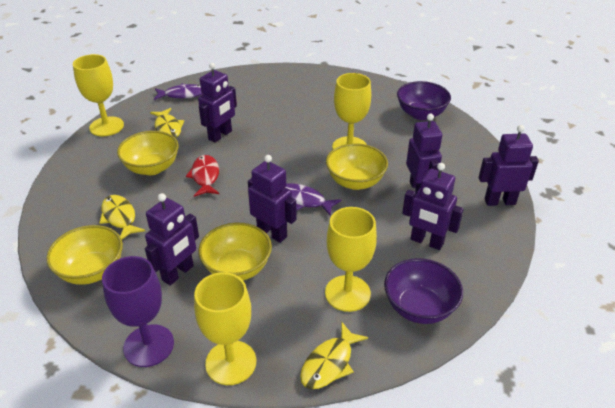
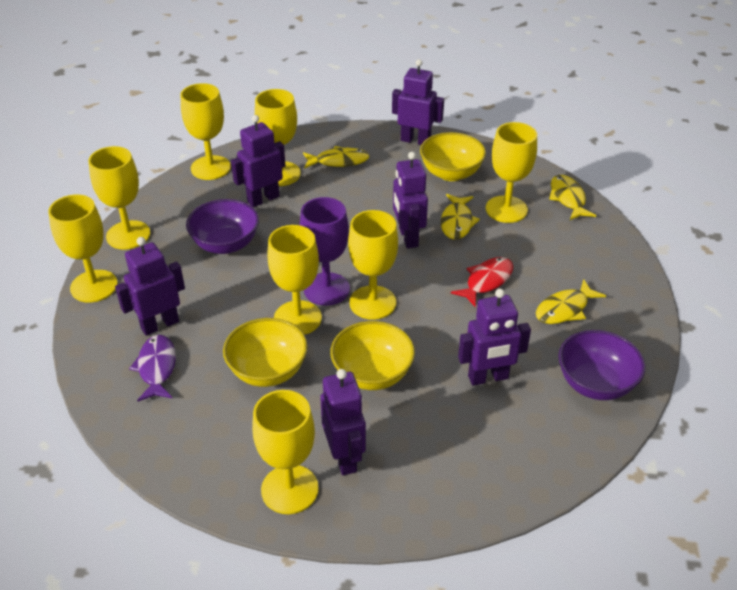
purple fish: [154,83,202,100] [286,183,341,216] = 2 -> [129,335,176,401] = 1
yellow bowl: [46,225,123,285] [117,131,179,175] [198,223,272,280] [326,143,388,190] = 4 -> [223,318,308,387] [330,321,415,390] [420,132,486,181] = 3
yellow fish: [99,195,145,239] [150,108,184,138] [300,322,368,389] = 3 -> [303,146,370,169] [441,194,480,240] [536,279,606,324] [549,175,596,220] = 4
yellow goblet: [73,54,124,136] [194,272,256,385] [325,207,377,312] [332,73,371,149] = 4 -> [48,195,118,303] [88,146,150,250] [180,83,231,180] [252,390,319,514] [255,89,301,186] [267,225,322,335] [348,210,398,320] [486,122,537,223] = 8

